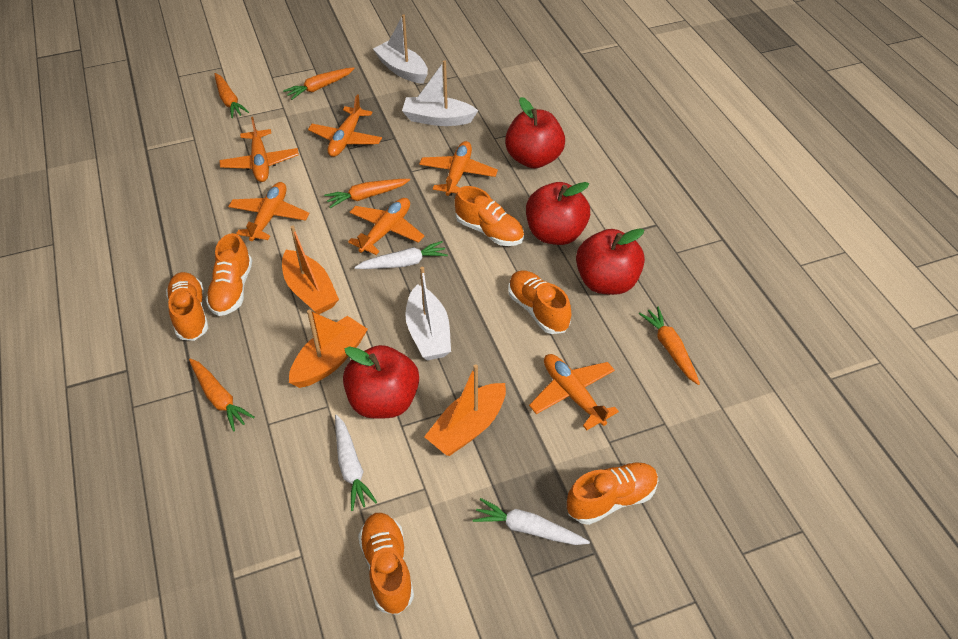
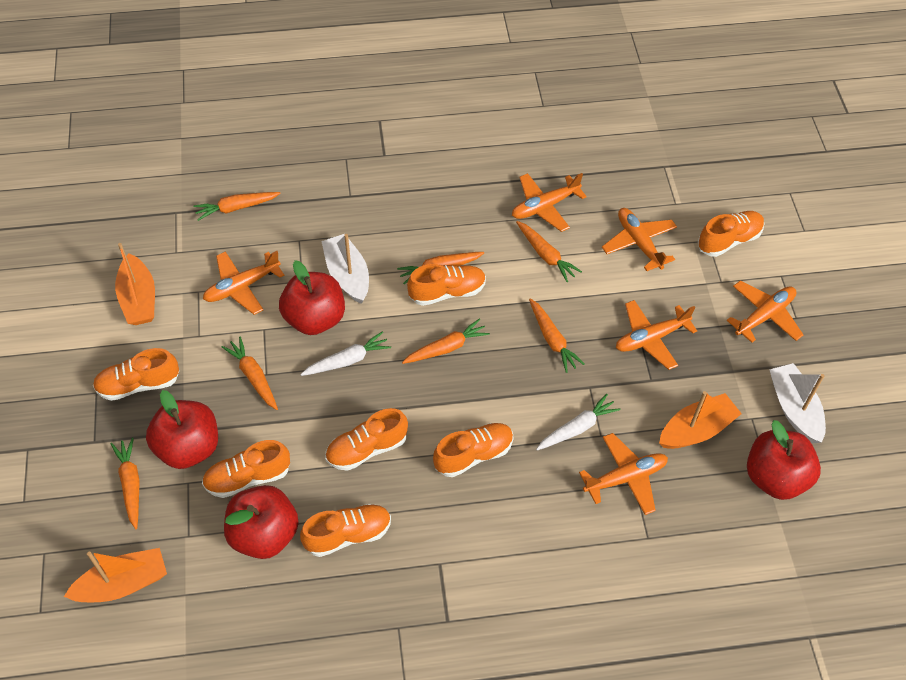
orange carrot: [189,358,255,432] [214,73,249,118] [283,67,355,100] [324,179,410,208] [639,307,700,385] = 5 -> [110,438,140,529] [194,192,280,221] [222,337,278,410] [397,252,484,284] [402,318,490,364] [516,221,582,282] [529,298,585,373] = 7
orange shoe: [166,272,208,341] [206,233,252,316] [358,513,414,615] [455,186,524,246] [508,270,571,334] [567,462,659,525] = 6 -> [93,348,179,401] [202,440,290,498] [300,504,391,557] [325,408,408,471] [407,264,486,306] [433,423,513,477] [698,211,764,257] = 7
white boat: [373,14,428,84] [402,60,478,126] [405,267,451,361] = 3 -> [321,234,369,304] [769,363,826,443] = 2
white carrot: [335,415,377,511] [354,241,448,269] [473,498,590,545] = 3 -> [300,332,391,376] [536,394,620,450] = 2

